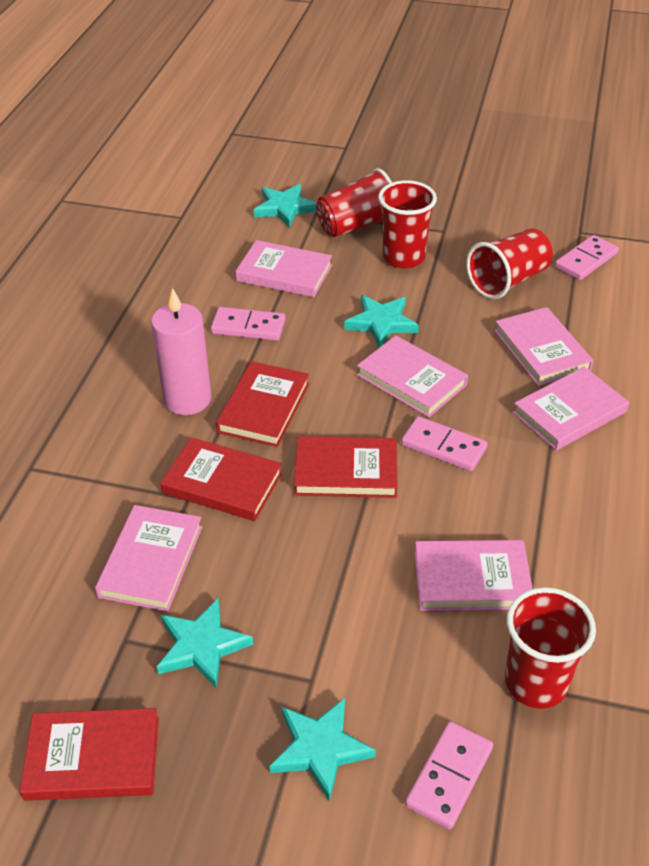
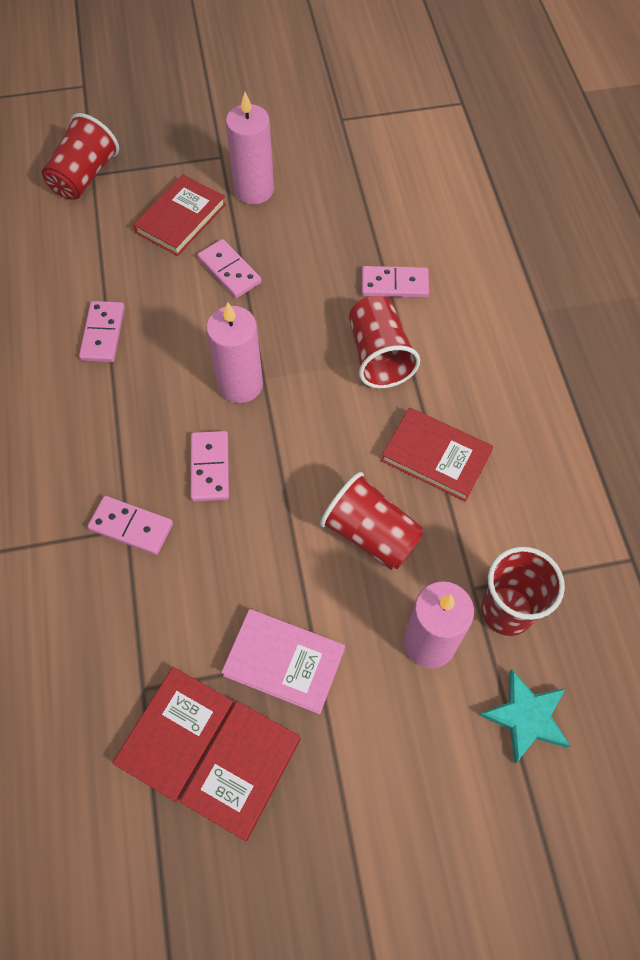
pink book: [95,505,202,612] [236,240,332,297] [357,335,468,417] [415,540,533,611] [494,307,594,386] [513,367,629,450] = 6 -> [221,609,345,714] = 1
pink candle: [151,288,211,415] = 1 -> [206,302,263,403] [226,92,274,204] [404,581,474,669] = 3
pink domino: [211,307,286,340] [401,416,488,471] [405,721,493,830] [555,235,619,280] = 4 -> [79,301,125,362] [87,496,173,555] [191,431,229,502] [197,239,262,298] [362,266,429,298] = 5
turquoise star: [157,599,253,688] [254,184,317,228] [269,698,376,801] [344,295,419,348] = 4 -> [479,669,571,763] = 1

